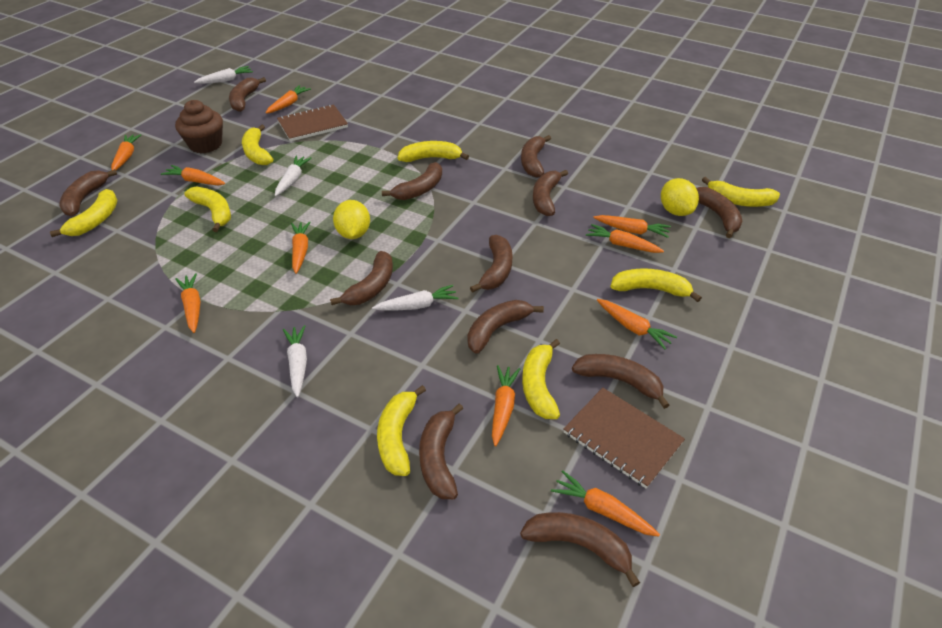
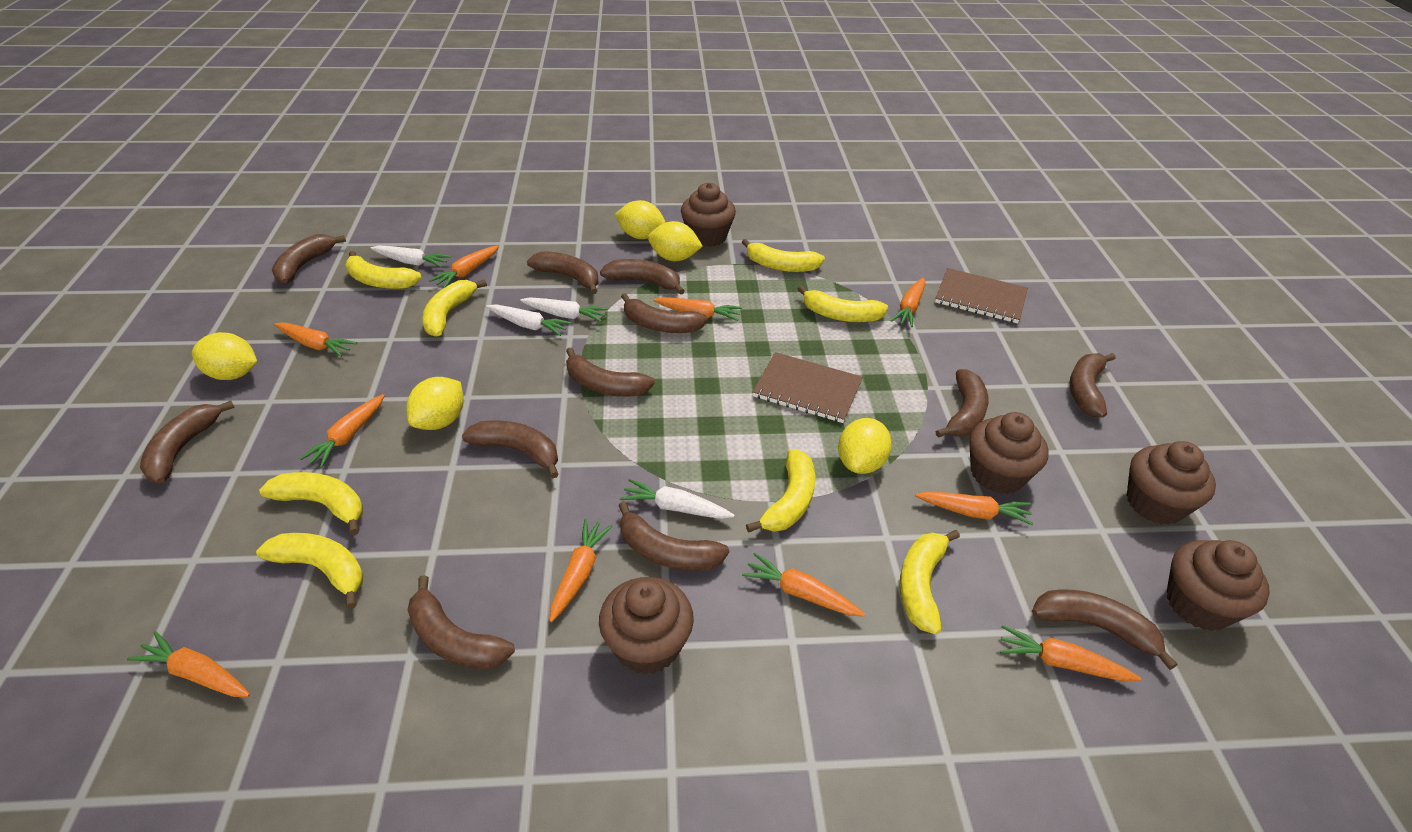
brown cupcake: [175,100,223,153] = 1 -> [599,577,694,675] [681,183,736,247] [969,412,1048,494] [1127,441,1216,525] [1167,540,1270,631] = 5
yellow lemon: [333,200,370,239] [661,178,699,216] = 2 -> [192,332,257,380] [406,377,464,430] [615,200,666,239] [648,221,703,261] [838,418,892,474] = 5

